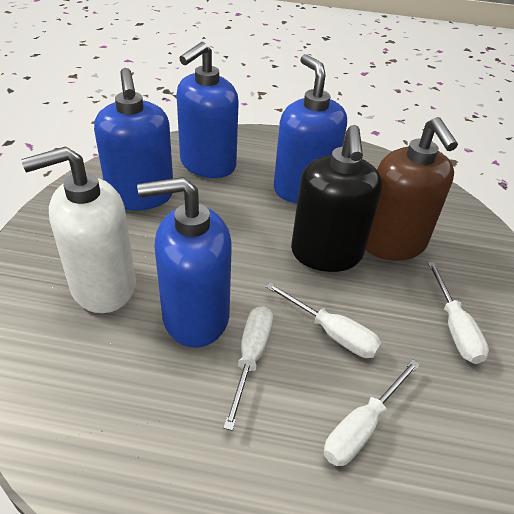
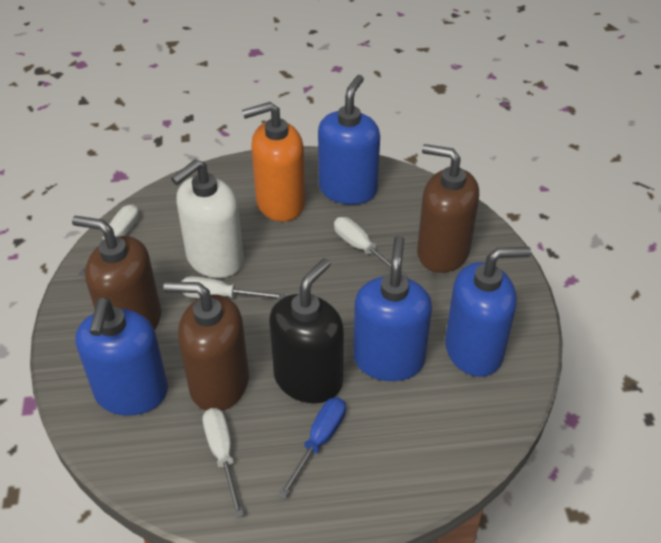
blue screwdriver: none = 0 -> [278,397,346,498] = 1
brown soap dispenser: [365,117,458,261] = 1 -> [72,216,161,330] [163,282,249,411] [417,144,479,273] = 3
orange soap dispenser: none = 0 -> [242,102,305,222] = 1

